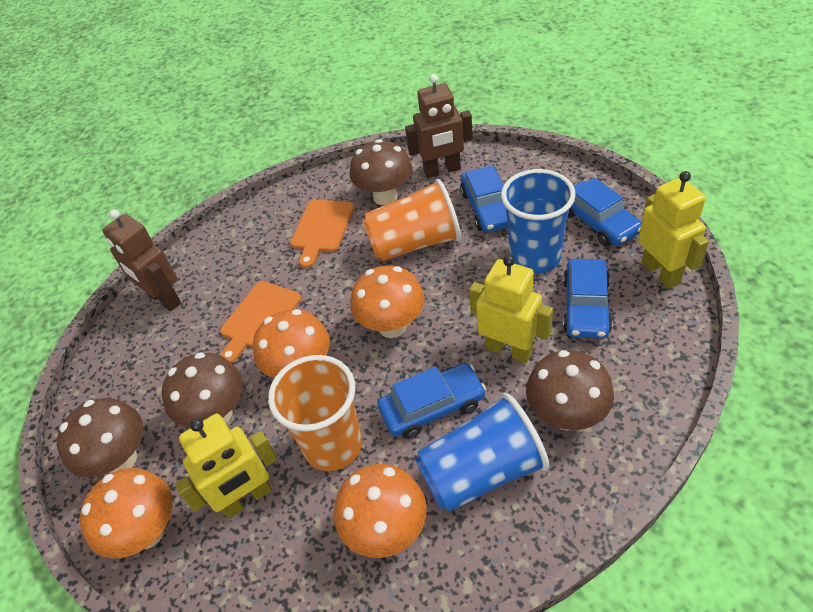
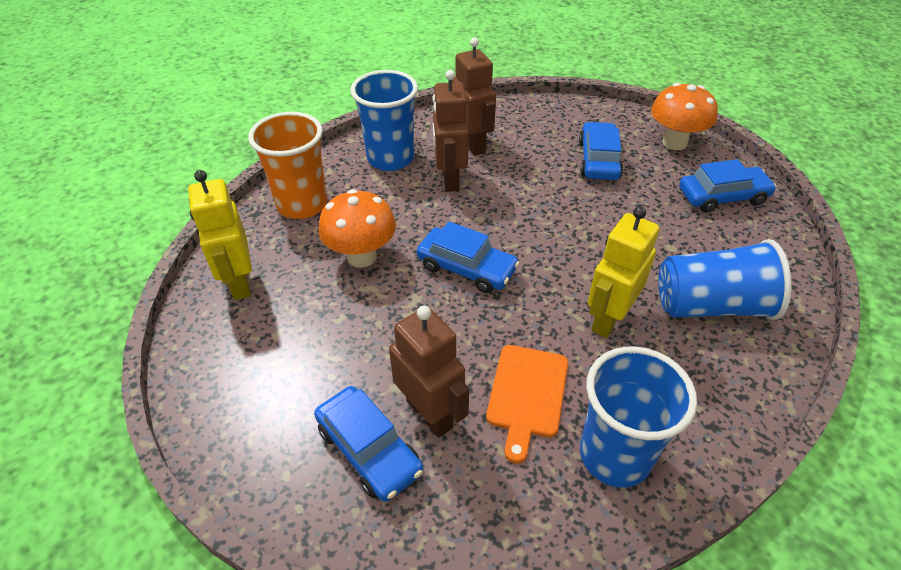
blue cup: [415,393,549,512] [501,169,576,274] = 2 -> [350,70,418,171] [580,346,697,487] [658,239,791,320] = 3
brown mushroom: [57,398,143,477] [162,352,243,427] [350,139,412,205] [526,350,614,431] = 4 -> none = 0
brown robot: [102,209,181,311] [405,74,473,178] = 2 -> [389,306,469,438] [433,70,469,192] [452,37,496,156] = 3
orange cup: [268,355,362,471] [362,179,461,261] = 2 -> [248,112,327,219] = 1
orange cutting board: [220,281,301,363] [290,199,354,268] = 2 -> [486,345,568,463] = 1
orange mushroom: [79,468,173,558] [253,309,330,378] [334,464,427,558] [350,266,425,338] = 4 -> [319,189,396,268] [651,83,718,150] = 2
yellow robot: [175,414,277,519] [469,255,553,363] [638,171,709,289] = 3 -> [188,170,252,300] [587,206,660,338] = 2

